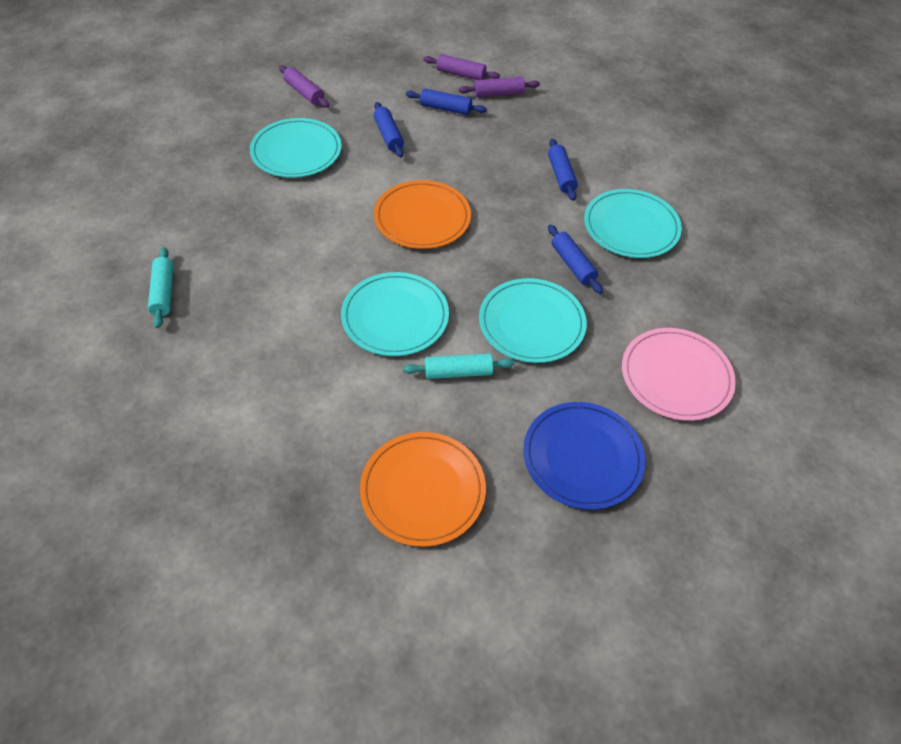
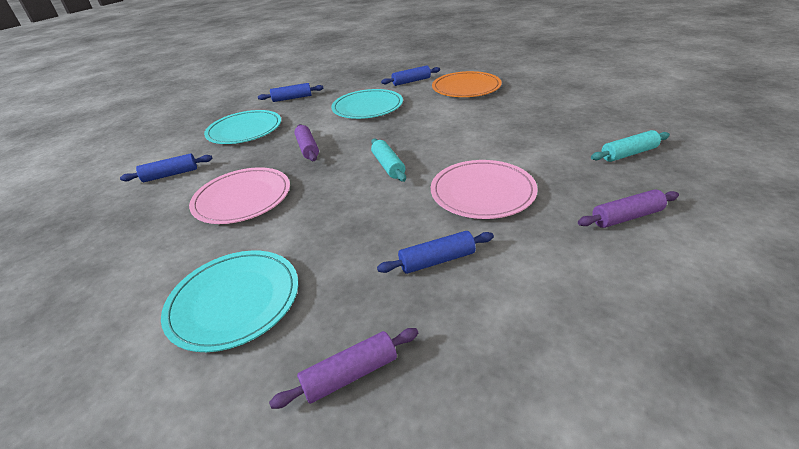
blue plate: [523,402,645,510] = 1 -> none = 0
orange plate: [360,432,486,547] [374,180,471,249] = 2 -> [432,71,502,97] = 1
pink plate: [622,328,736,421] = 1 -> [189,167,290,224] [431,160,538,219] = 2
turquoise plate: [250,118,342,178] [341,272,449,356] [479,278,587,363] [584,189,682,258] = 4 -> [161,251,298,352] [204,110,281,144] [331,89,403,119] = 3

